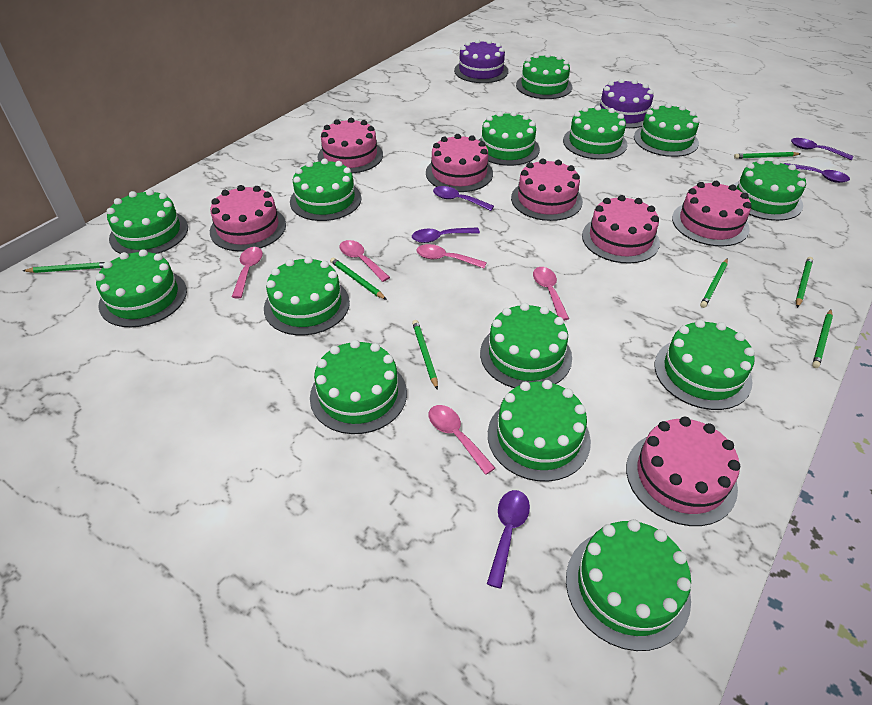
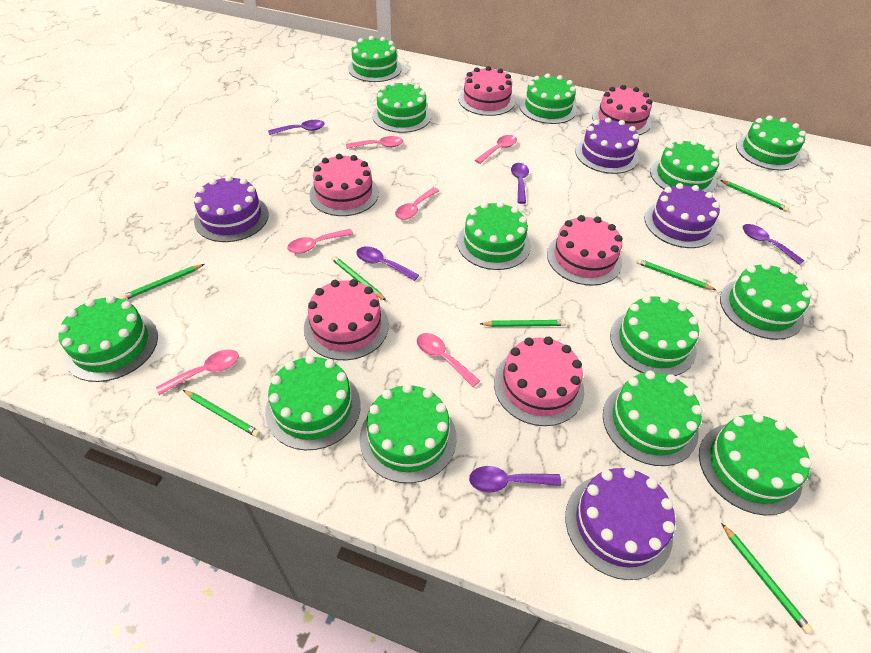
green cake: [95,249,187,327] [107,189,188,254] [264,256,350,335] [290,158,361,221] [310,340,407,434] [479,111,540,166] [480,303,572,388] [488,380,591,482] [516,53,572,99] [563,105,627,159] [566,519,691,651] [634,103,699,157] [654,320,755,410] [733,159,806,221] = 14 -> [58,296,158,382] [265,355,361,450] [348,36,402,82] [359,384,457,483] [372,81,431,133] [457,201,531,270] [519,74,577,124] [603,371,702,466] [610,296,699,376] [650,139,719,193] [699,413,812,515] [720,263,811,340] [736,115,806,170] = 13
pink cake: [210,185,286,251] [318,118,383,174] [426,134,493,192] [511,159,583,221] [582,195,660,264] [626,417,741,526] [672,181,751,247] = 7 -> [304,279,389,360] [309,154,379,216] [458,66,515,116] [494,337,584,426] [547,215,623,286] [592,85,652,135] = 6
pink spoon: [232,247,263,298] [340,240,390,282] [416,244,487,268] [429,405,495,475] [533,267,569,321] = 5 -> [156,349,239,395] [287,229,353,254] [346,136,403,149] [395,187,439,220] [417,333,480,387] [475,135,517,164] = 6
purple cake: [454,39,508,83] [594,78,654,128] = 2 -> [194,175,269,242] [565,467,675,580] [575,118,639,174] [645,183,720,248] = 4

